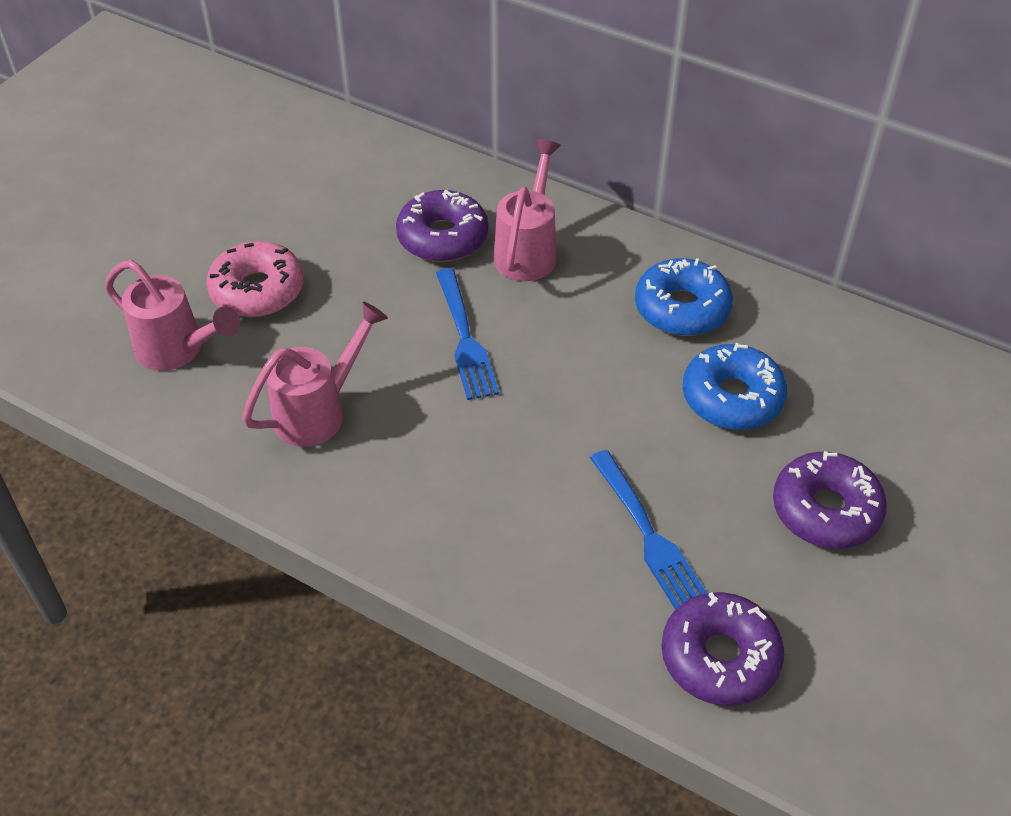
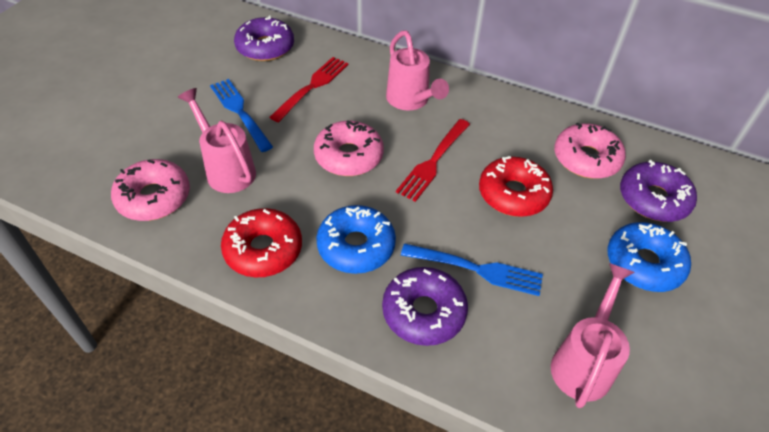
pink donut: [206,241,304,317] = 1 -> [111,159,190,221] [314,121,384,176] [554,122,626,179] = 3
red donut: none = 0 -> [221,208,302,277] [479,156,553,217] = 2
red fork: none = 0 -> [269,57,349,122] [396,119,470,202] = 2

